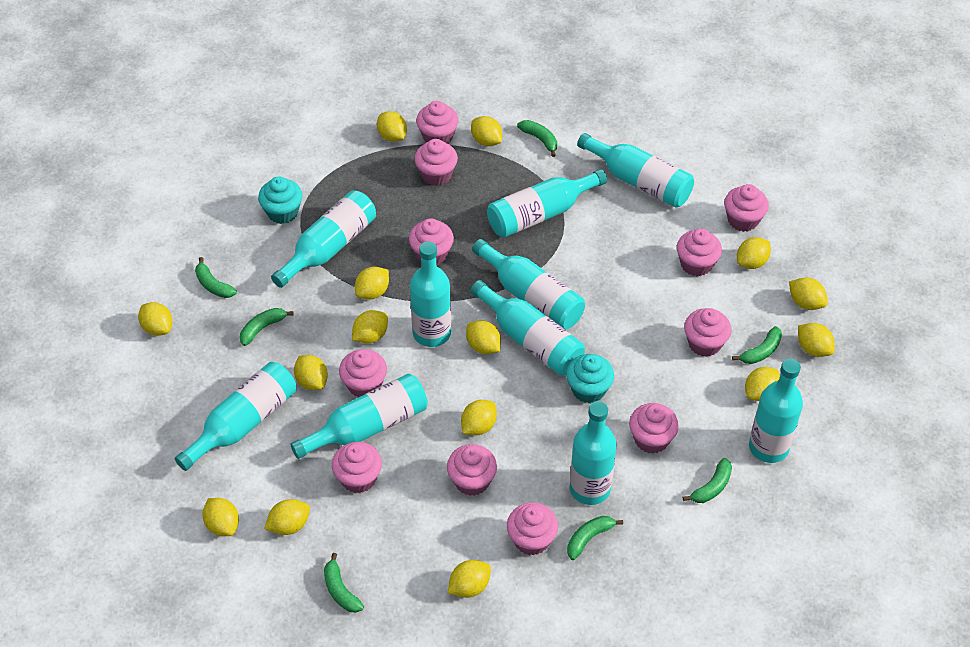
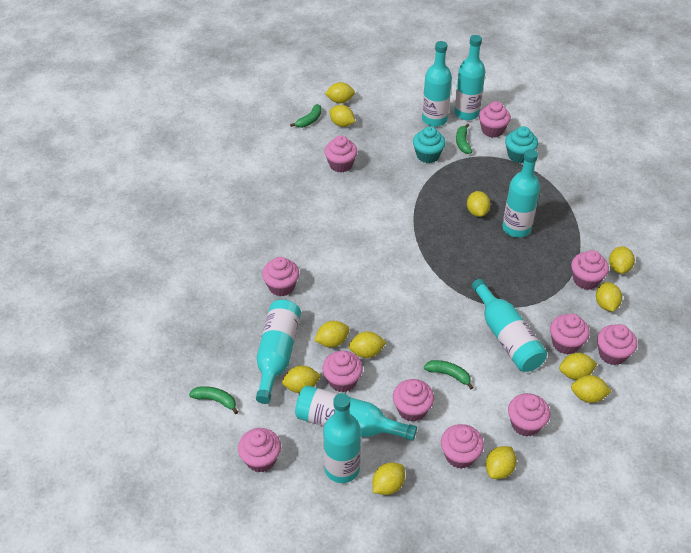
green banana: [195,257,237,298] [240,308,294,346] [324,553,364,613] [517,120,557,157] [567,516,623,560] [683,458,732,503] [732,326,782,364] = 7 -> [189,386,238,414] [290,104,322,128] [424,360,474,389] [456,124,472,154] = 4
turquoise bottle: [175,362,296,471] [271,190,376,288] [290,374,428,459] [410,241,451,347] [471,280,585,376] [472,239,585,330] [487,169,607,238] [570,401,617,505] [577,133,694,208] [749,358,803,463] = 10 -> [256,299,301,404] [295,385,417,441] [323,393,361,483] [422,41,452,127] [454,35,486,120] [472,279,547,372] [503,149,540,238] = 7
yellow lemon: [138,302,172,336] [202,498,239,536] [264,499,310,535] [294,355,328,390] [352,310,388,344] [355,267,389,299] [377,111,407,142] [448,560,491,598] [461,400,497,435] [466,321,501,354] [471,116,502,146] [737,237,771,269] [745,367,780,401] [789,277,828,310] [798,323,835,357] = 15 -> [282,365,321,393] [314,321,350,347] [325,82,355,103] [329,105,355,127] [349,331,387,358] [373,463,405,495] [467,191,491,217] [486,446,517,479] [559,353,597,380] [571,375,612,403] [596,282,622,312] [609,246,635,274] = 12

